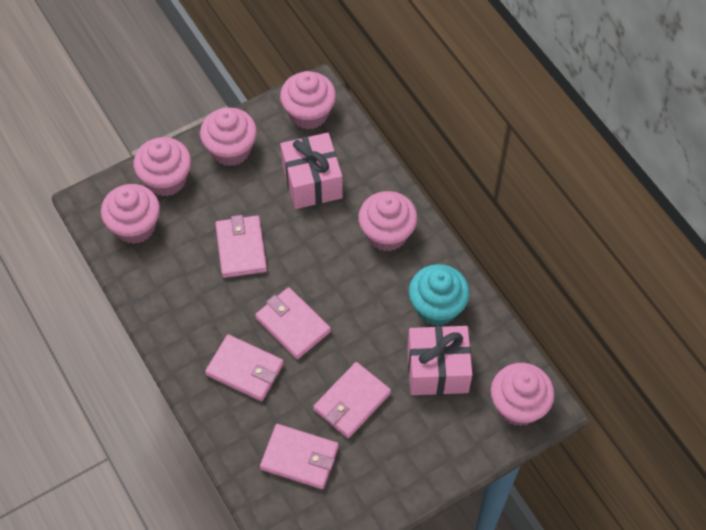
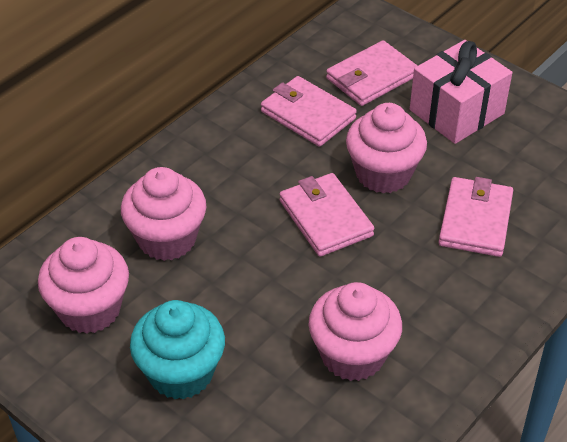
pink cupcake: [101,184,160,244] [134,137,191,196] [200,108,257,166] [280,71,336,130] [358,191,417,251] [491,363,554,426] = 6 -> [38,237,129,334] [121,167,206,261] [309,282,402,381] [346,103,427,193] = 4
pink gift: [280,133,343,209] [407,326,472,395] = 2 -> [410,40,512,144] = 1
pink wallet: [205,334,284,401] [215,215,267,278] [255,287,331,359] [260,424,339,489] [313,362,391,438] = 5 -> [261,76,357,147] [280,173,374,257] [326,40,418,106] [439,177,513,257] = 4

